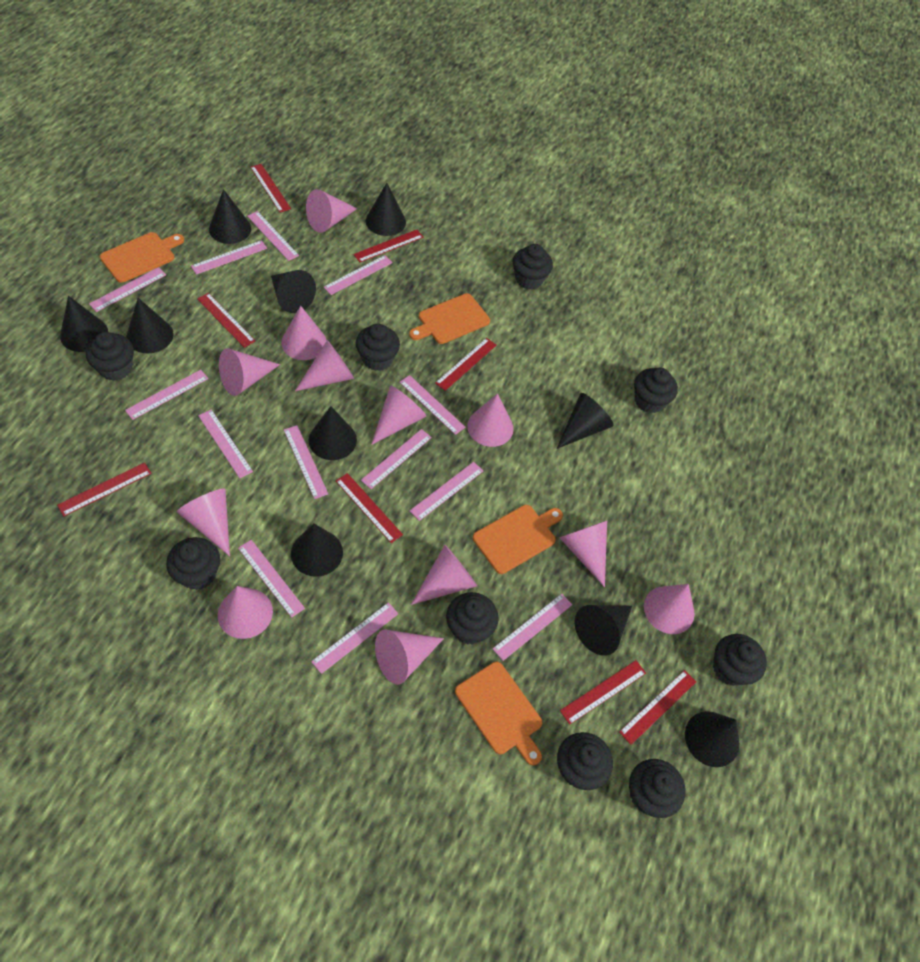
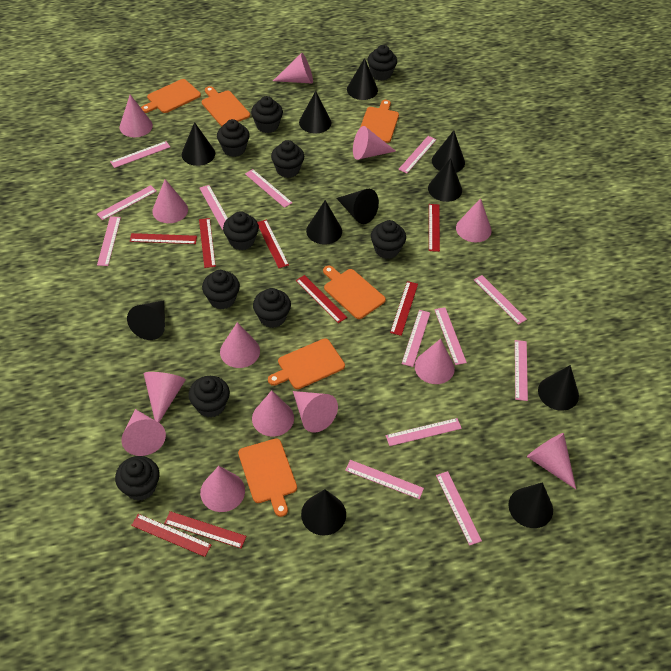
black cone: [60,296,108,352] [126,298,173,353] [209,189,251,244] [271,270,316,313] [291,523,343,577] [309,406,357,460] [366,183,406,236] [557,393,614,449] [574,605,632,656] [685,711,739,767] = 10 -> [127,300,165,340] [182,122,215,166] [299,91,331,134] [301,489,346,536] [306,200,342,245] [336,189,379,224] [347,58,378,100] [428,158,462,202] [432,130,465,172] [508,482,553,528] [538,365,579,411] = 11
black cupcake: [86,332,134,381] [166,537,220,590] [356,324,400,371] [446,592,499,645] [513,244,553,289] [557,732,613,790] [629,759,686,818] [634,367,678,413] [713,634,767,686] = 9 -> [115,456,160,501] [189,376,230,418] [202,270,240,309] [217,119,250,157] [223,211,259,250] [251,96,283,133] [253,288,291,328] [271,140,304,178] [367,45,397,81] [371,220,406,259] = 10
orange cutting board: [100,232,184,283] [409,293,490,344] [455,662,542,765] [473,505,563,574] = 4 -> [141,79,201,113] [202,86,250,126] [238,438,297,517] [268,338,345,389] [323,266,386,319] [360,100,399,143] = 6
pink cone: [177,488,230,556] [218,586,273,639] [219,348,280,396] [281,306,326,360] [295,340,354,391] [306,189,357,233] [371,385,427,445] [375,629,444,685] [411,545,477,605] [467,394,514,447] [559,521,607,587] [644,584,694,634] = 12 -> [120,95,153,137] [121,409,166,456] [144,372,186,422] [152,179,188,223] [200,466,245,512] [220,322,260,368] [252,390,294,437] [273,53,313,83] [293,391,338,433] [353,126,395,160] [414,339,455,384] [456,198,492,242] [527,433,576,489] = 13

